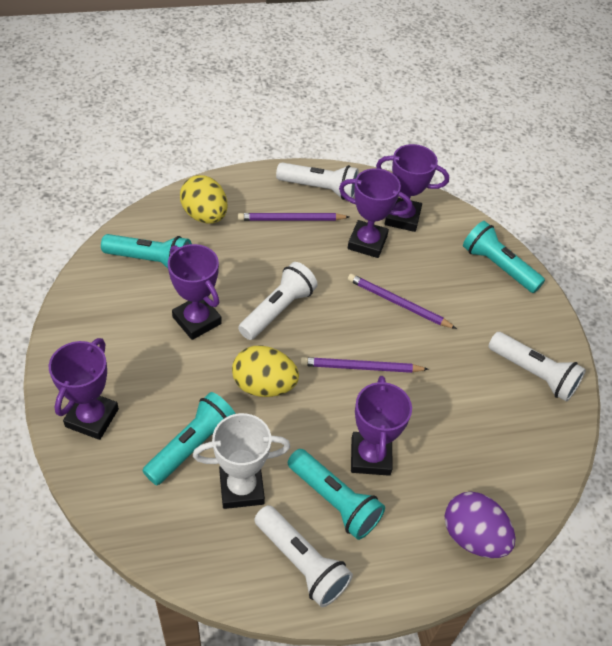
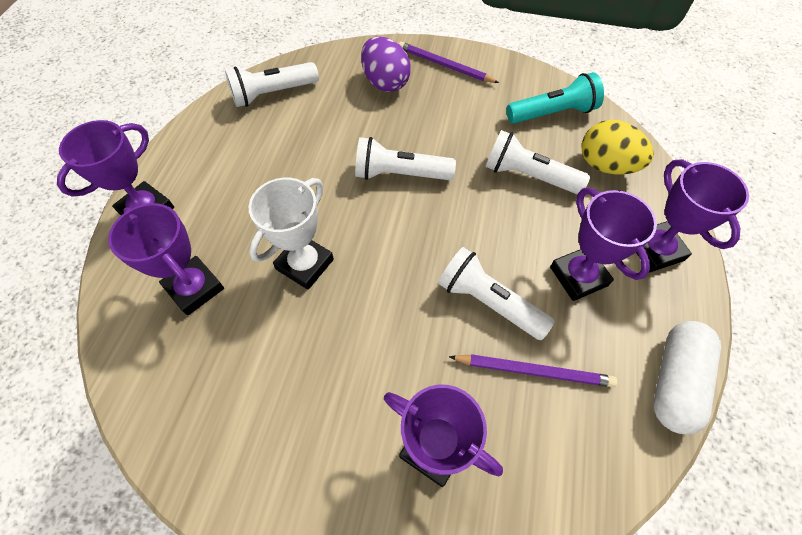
purple pencil: [238,213,349,221] [300,357,429,373] [348,274,457,329] = 3 -> [399,42,499,83] [449,354,617,387] = 2
turquoise flashlight: [101,234,192,268] [142,392,236,485] [288,449,385,540] [463,221,545,293] = 4 -> [506,72,604,124] = 1
white capsule: none = 0 -> [654,321,721,434] = 1
yellow egg: [180,175,227,224] [232,345,299,397] = 2 -> [582,120,654,174] = 1

